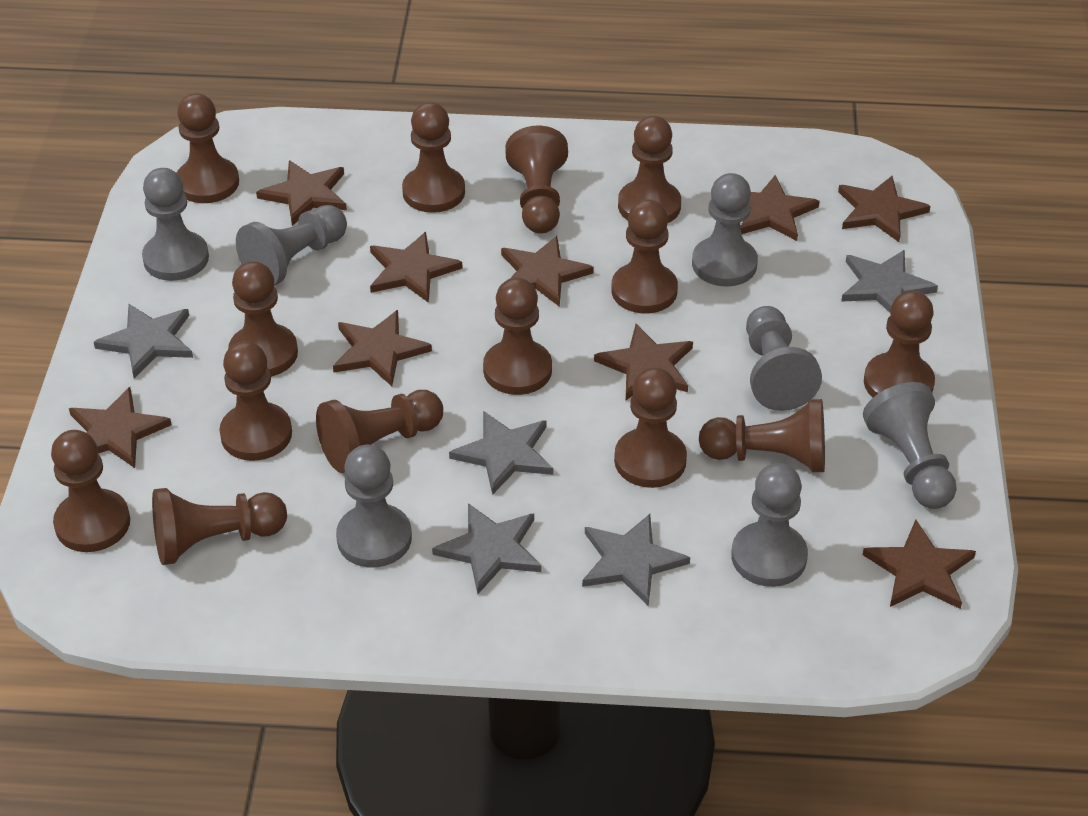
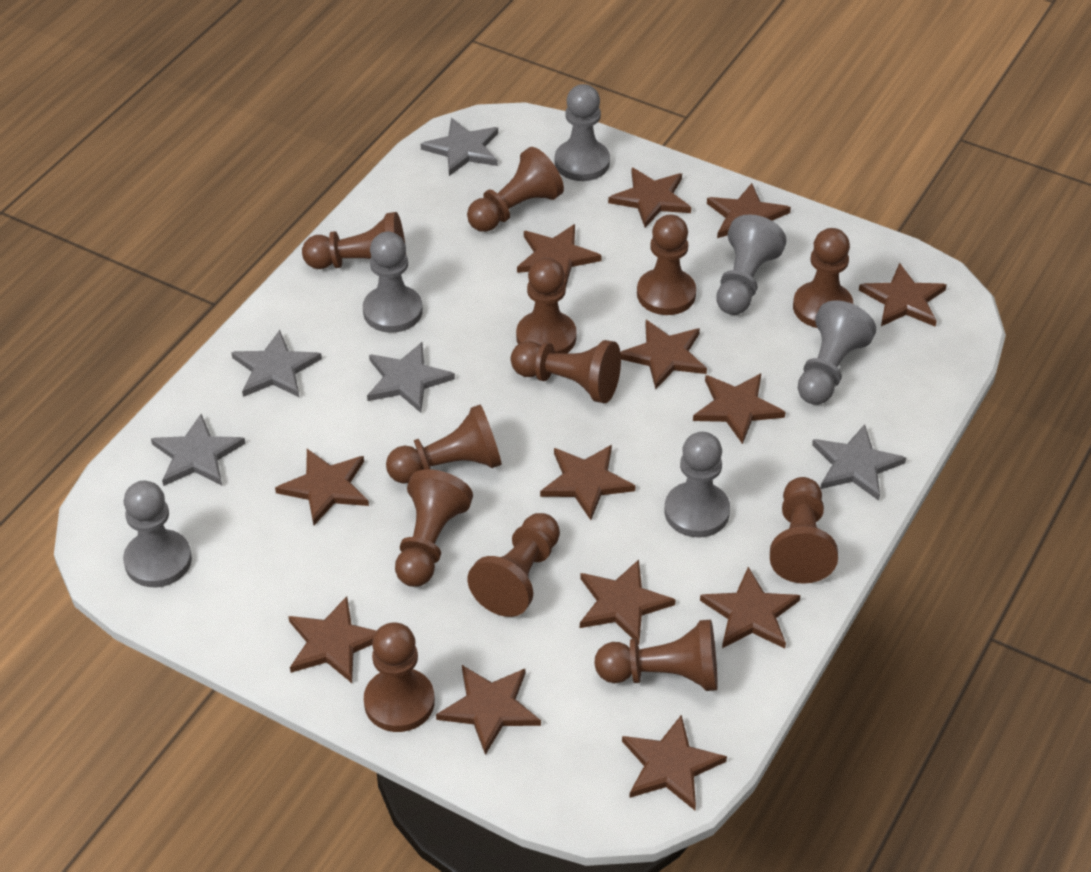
brown pawn: [51,430,130,552] [152,488,287,565] [177,93,239,203] [219,341,292,461] [228,261,298,377] [316,390,443,473] [402,102,465,213] [483,278,552,395] [505,126,568,234] [611,199,678,314] [614,367,687,488] [618,116,681,223] [699,399,825,472] [864,291,935,398] = 14 -> [302,212,405,269] [364,623,435,732] [386,404,502,484] [395,469,473,587] [467,147,564,232] [467,513,560,617] [511,340,621,403] [516,258,577,353] [594,620,718,691] [637,215,696,315] [770,477,838,584] [793,228,853,328] = 12
brown star: [69,387,172,468] [256,160,347,226] [333,310,432,386] [370,232,463,303] [501,236,594,307] [594,324,693,400] [741,175,819,241] [838,176,930,242] [863,519,976,609] = 9 -> [275,449,369,525] [288,596,376,683] [436,665,541,755] [517,224,602,286] [540,445,636,520] [580,560,676,645] [608,168,691,228] [620,320,707,389] [622,715,727,810] [693,374,785,444] [700,567,801,648] [707,183,791,238] [859,263,947,327] = 13
grey pawn: [142,168,209,281] [236,205,347,286] [336,445,412,567] [692,173,758,286] [731,463,808,587] [746,306,822,411] [863,382,957,509] = 7 -> [123,481,192,587] [363,232,423,333] [555,84,610,181] [665,432,730,537] [716,214,787,315] [798,300,876,405] = 6

